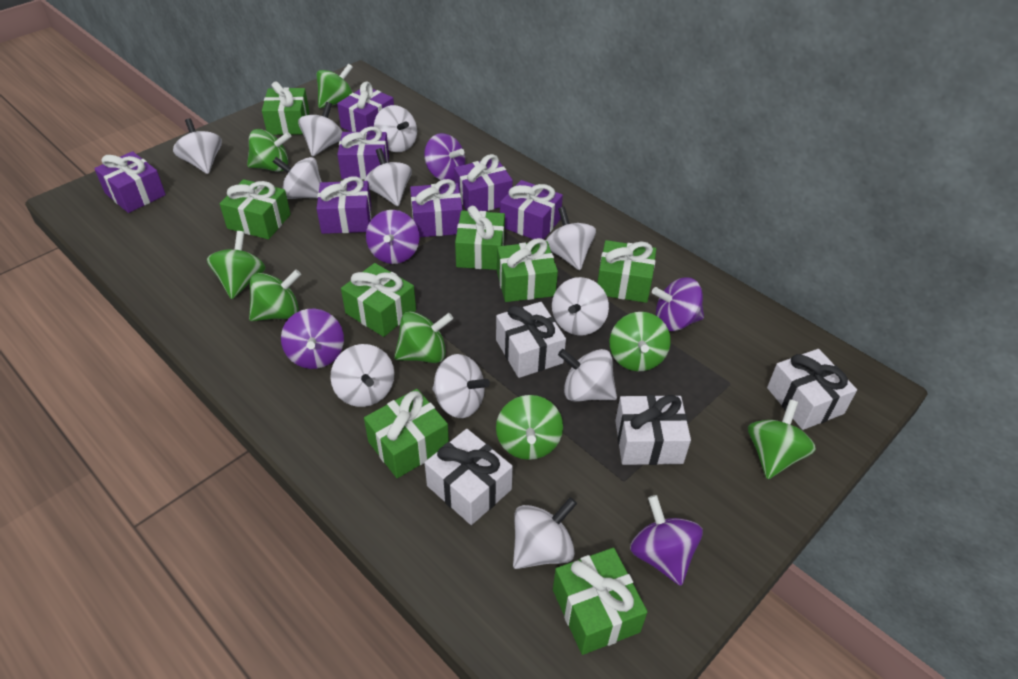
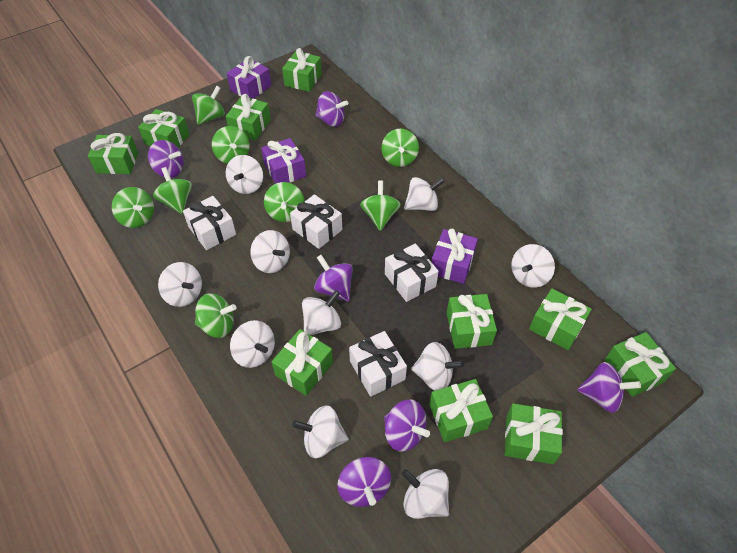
green gift: [220,179,291,239] [262,81,309,135] [341,263,416,337] [364,389,449,478] [455,206,505,270] [497,238,558,302] [553,548,647,655] [597,240,656,303] = 8 -> [88,133,138,174] [138,109,190,147] [226,94,271,141] [272,329,333,396] [282,48,322,92] [429,379,493,442] [447,294,497,349] [505,403,563,464] [529,289,592,350] [605,332,676,397] = 10
purple gift: [94,151,166,213] [317,176,371,234] [337,82,394,132] [337,127,389,179] [410,179,463,237] [454,154,513,212] [500,180,563,239] = 7 -> [227,56,272,99] [261,138,306,184] [431,229,478,284] = 3
purple spinning top: [281,309,344,369] [366,210,420,264] [424,133,465,181] [630,495,703,586] [652,277,704,331] = 5 -> [148,140,184,178] [314,255,353,301] [315,91,348,127] [337,457,391,507] [384,400,430,452] [577,362,641,413] = 6
white spinning top: [173,118,222,174] [273,157,322,199] [298,102,343,157] [330,344,394,407] [364,148,412,206] [374,105,417,152] [432,354,490,418] [513,497,577,569] [546,207,596,270] [552,277,609,335] [558,349,617,402] = 11 -> [158,262,202,307] [226,155,263,194] [230,320,275,368] [250,230,290,273] [292,406,348,458] [302,290,341,335] [401,469,449,519] [404,177,445,211] [411,342,464,391] [511,244,555,288] = 10

